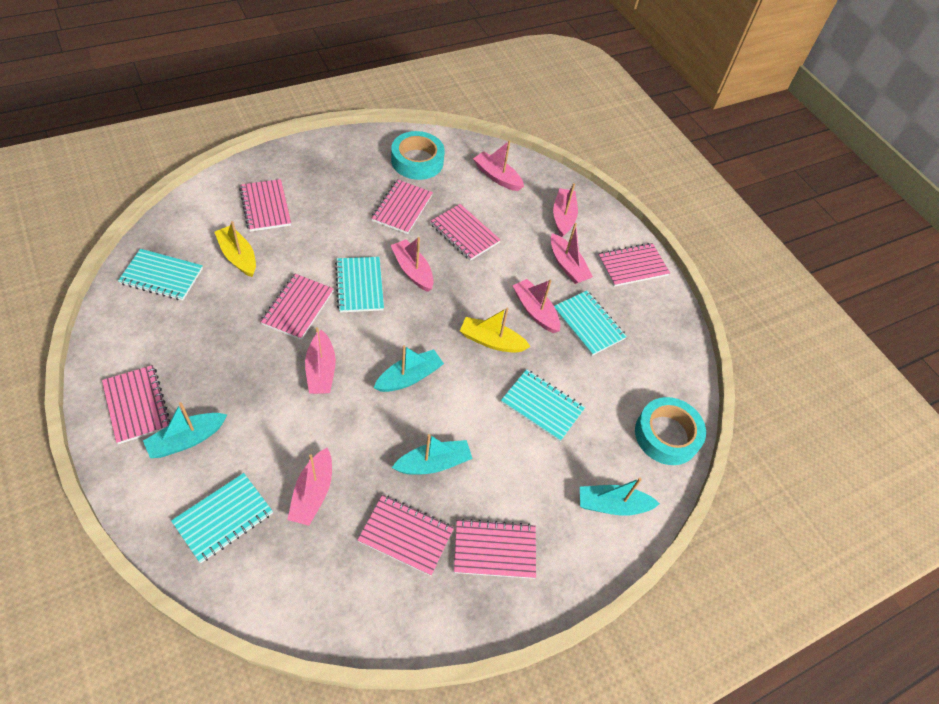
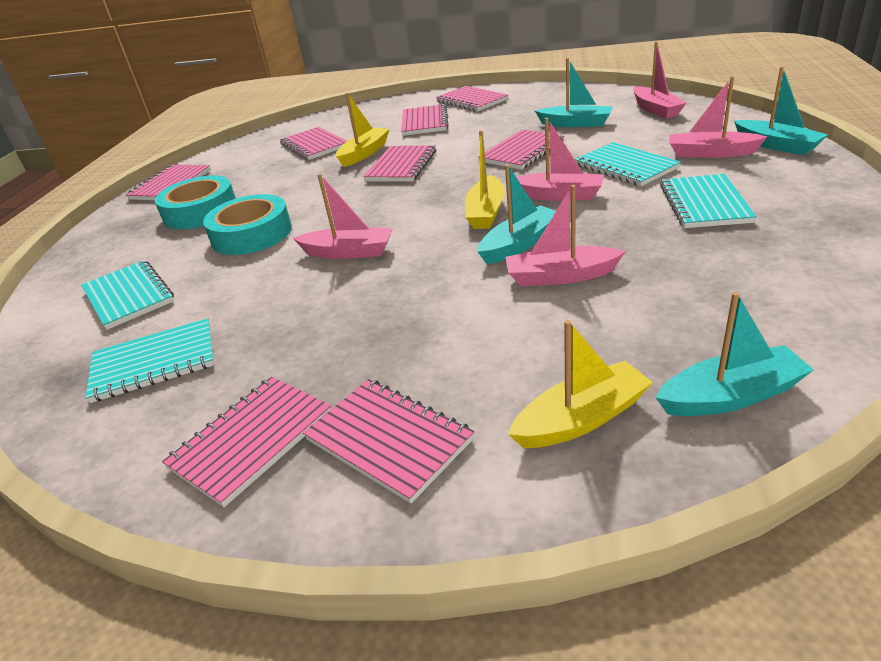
pink boat: [287,448,332,526] [305,327,336,394] [391,237,434,292] [473,140,524,191] [512,279,560,333] [551,223,593,284] [553,183,578,237] = 7 -> [293,174,393,259] [505,185,626,286] [516,118,604,201] [633,42,686,119] [669,76,768,158] = 5
turquoise notebook: [118,249,203,301] [171,473,273,563] [335,257,384,313] [501,369,585,442] [554,291,627,356] = 5 -> [81,260,174,330] [85,318,214,403] [575,142,681,186] [660,174,757,228] = 4
yellow boat: [215,221,256,277] [460,308,531,353] = 2 -> [336,93,390,167] [465,130,505,229] [508,320,653,448] = 3

